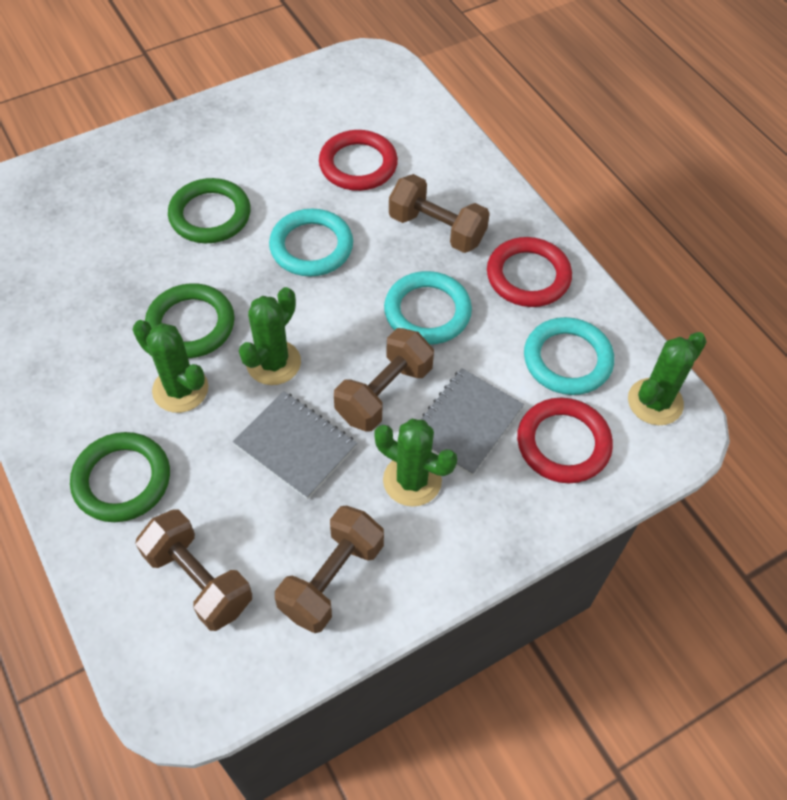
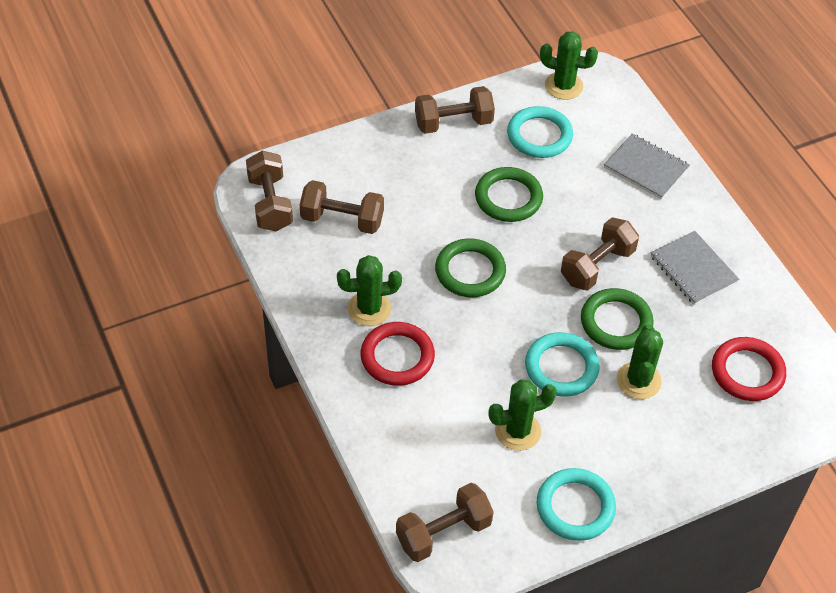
brown dumbbell: [136,509,252,631] [275,505,384,633] [334,328,434,431] [389,174,490,253] = 4 -> [246,151,293,232] [300,180,384,234] [396,483,494,562] [415,86,495,134] [561,217,639,290] = 5
red ring: [319,130,398,191] [487,237,572,307] [517,398,613,483] = 3 -> [361,322,435,386] [712,337,786,401] = 2

